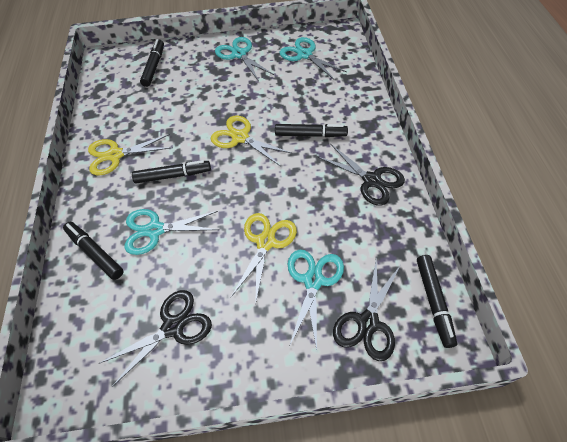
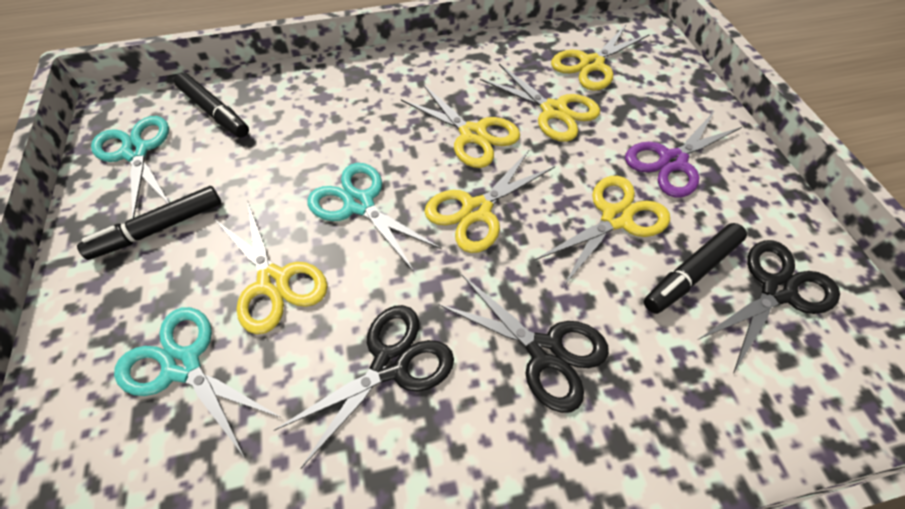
black marker: [63,222,124,280] [132,160,211,184] [140,39,164,87] [275,124,348,137] [417,255,457,348] = 5 -> [77,186,221,260] [174,73,249,138] [644,223,747,314] = 3
purple scissors: none = 0 -> [625,113,742,198] = 1
turquoise scissors: [125,209,219,255] [215,37,274,81] [280,37,347,79] [288,250,344,350] = 4 -> [91,116,169,218] [114,307,282,458] [307,163,442,271] = 3
yellow scissors: [88,134,173,175] [211,115,291,167] [231,213,297,305] = 3 -> [215,200,327,334] [401,84,520,168] [424,150,555,253] [480,64,600,142] [535,176,670,287] [551,25,650,91] = 6

